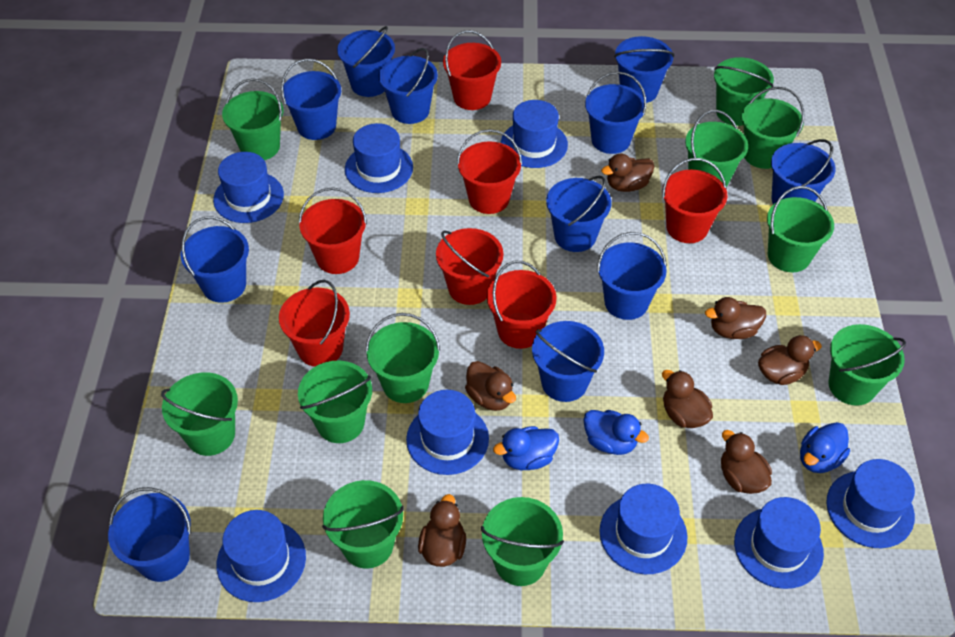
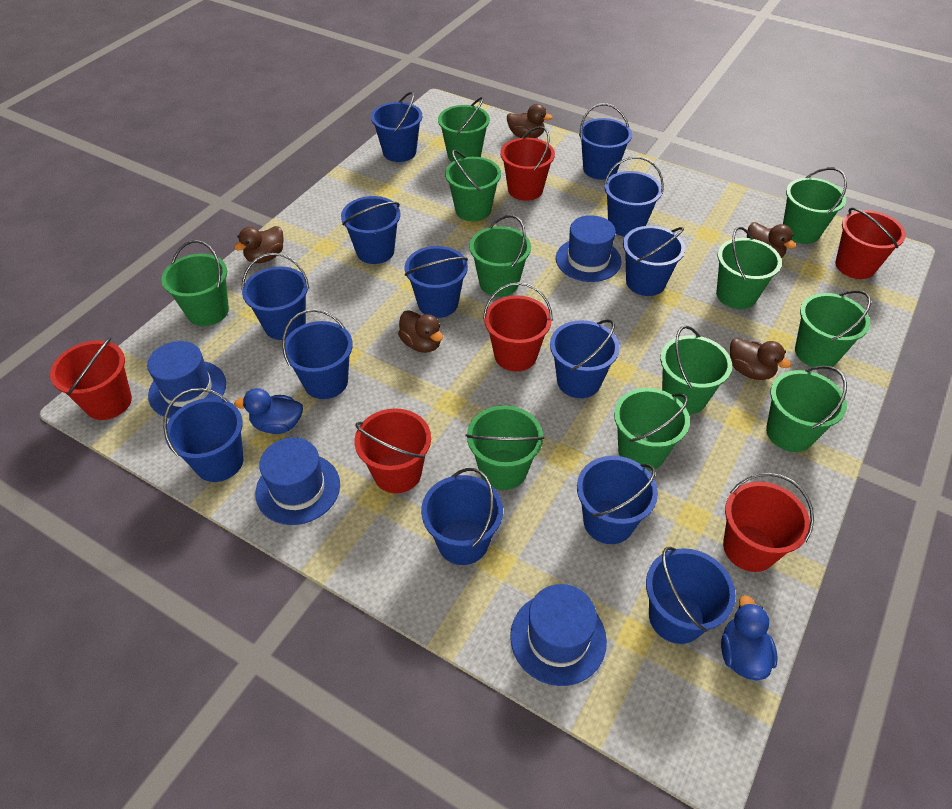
blue bucket: [108,487,191,582] [181,216,249,303] [281,59,341,140] [337,26,395,97] [379,48,438,124] [532,321,604,402] [546,176,611,252] [585,72,646,154] [597,232,667,320] [614,36,675,103] [771,139,836,204] = 11 -> [163,388,243,482] [242,253,309,340] [282,309,353,399] [341,196,401,264] [371,92,422,162] [405,246,468,318] [421,468,503,565] [550,319,620,398] [577,456,658,544] [579,103,632,180] [604,156,664,237] [623,226,685,296] [646,546,736,644] = 13
blue duck: [493,426,559,470] [584,410,649,455] [800,422,850,473] = 3 -> [234,388,303,434] [721,595,778,680] = 2
blue hat: [213,152,284,223] [216,510,306,602] [345,123,413,193] [406,390,489,475] [501,100,568,168] [599,484,688,574] [734,497,824,589] [826,459,915,548] = 8 -> [147,341,226,418] [255,437,340,525] [510,584,607,686] [556,215,622,282] = 4
brown duck: [418,494,466,567] [465,361,516,411] [601,153,654,192] [662,370,713,428] [705,297,766,339] [721,430,772,494] [758,335,822,385] = 7 -> [234,226,284,263] [398,310,443,353] [507,104,553,138] [730,338,791,380] [747,222,796,258] = 5
red bucket: [279,280,350,367] [299,187,367,274] [436,228,503,305] [443,30,501,110] [457,129,522,214] [487,261,557,349] [662,158,727,243] = 7 -> [50,337,132,420] [354,408,431,493] [483,282,553,371] [500,126,555,201] [723,473,814,572] [835,208,906,279] = 6

